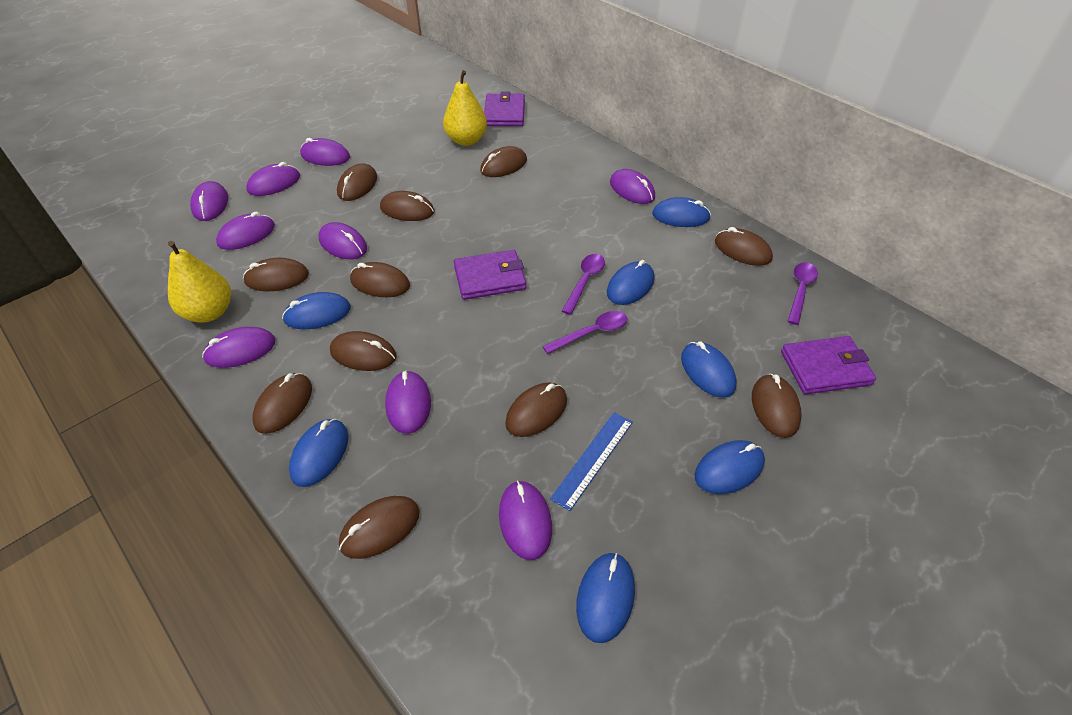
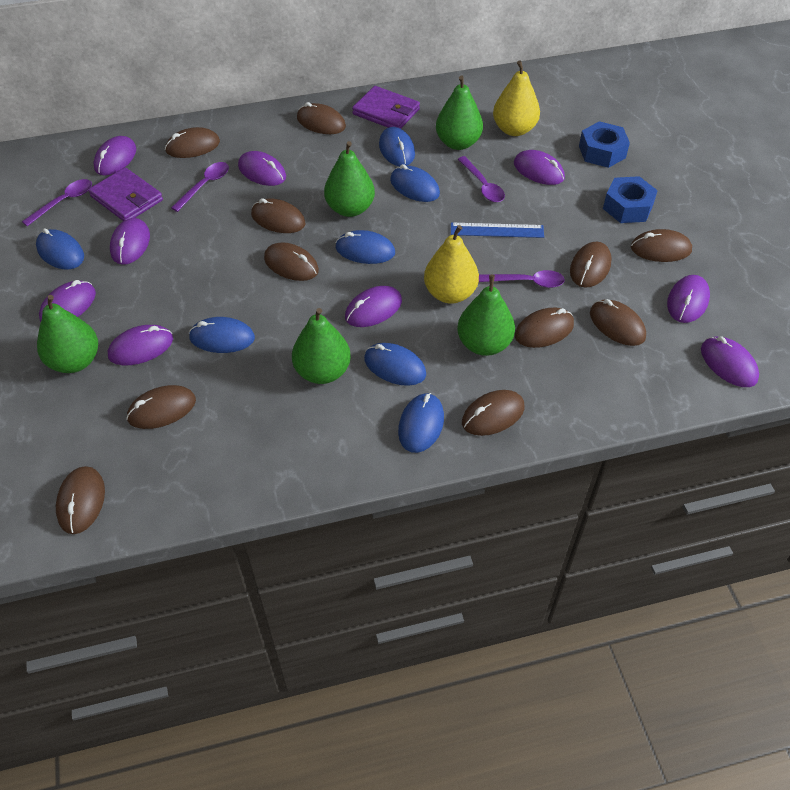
blue nut: none = 0 -> [579,121,630,168] [603,176,658,223] = 2
green pear: none = 0 -> [37,295,98,373] [292,308,351,384] [324,141,375,217] [436,75,483,150] [457,275,515,356] = 5
purple spoon: [542,311,627,354] [562,254,605,315] [788,262,818,325] = 3 -> [22,179,92,226] [171,162,229,212] [458,156,505,202] [479,270,565,288] = 4
purple wallet: [454,250,526,300] [484,91,525,126] [781,336,876,394] = 3 -> [88,167,163,221] [352,86,420,129] = 2

